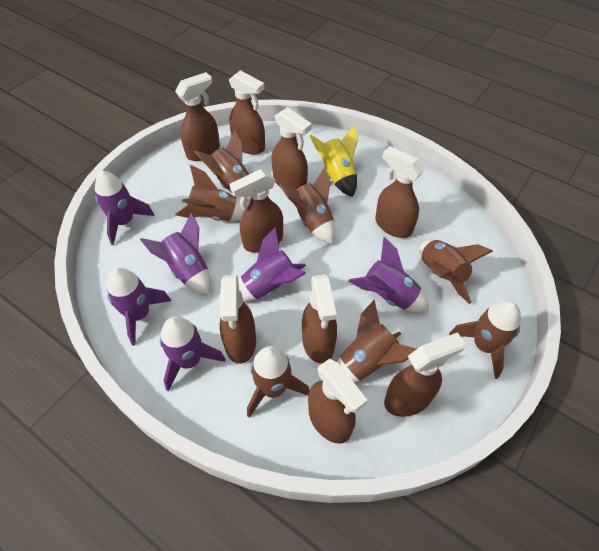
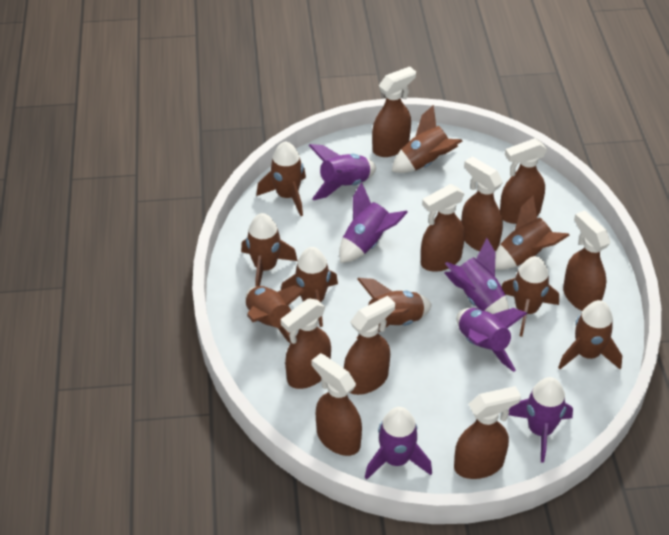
brown rocket: [175,165,245,221] [194,130,251,201] [247,346,310,418] [280,167,335,244] [337,300,416,383] [419,240,493,304] [449,301,521,379] = 7 -> [241,213,298,286] [245,285,306,344] [256,141,306,216] [281,247,338,327] [357,278,432,339] [392,105,462,173] [495,195,570,270] [501,256,559,337] [558,300,622,369] = 9
yellow rocket: [310,125,358,197] = 1 -> none = 0

